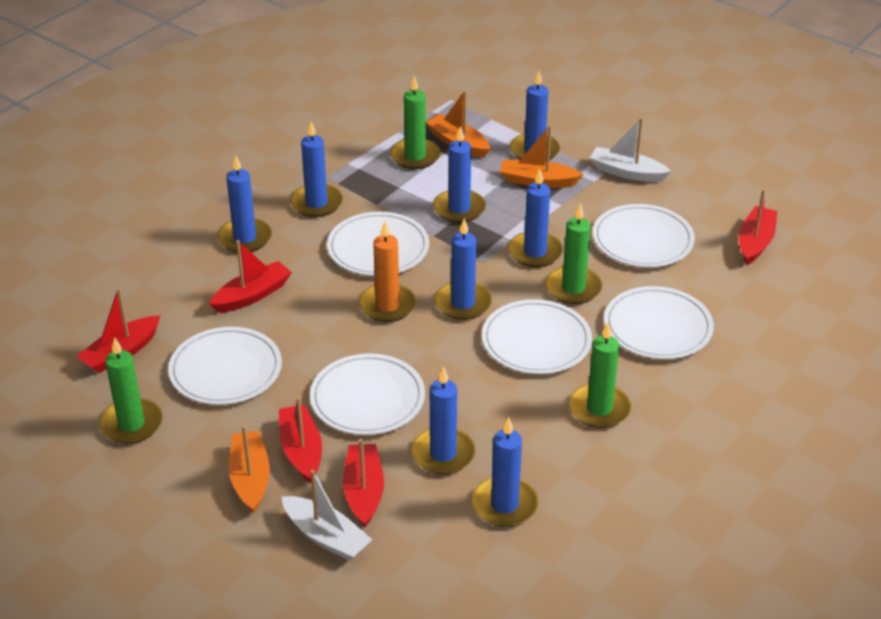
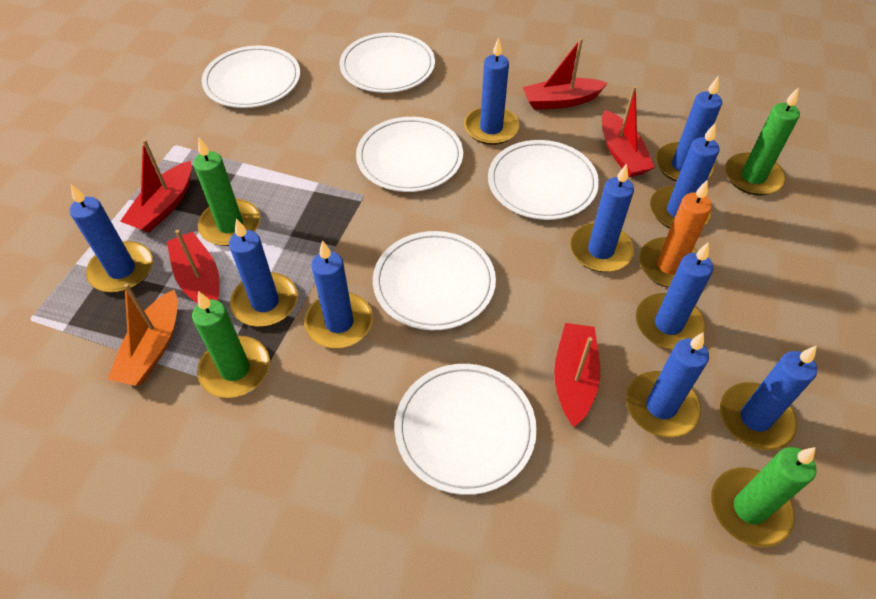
blue candle: [217,155,272,253] [290,121,343,217] [411,366,475,475] [433,126,486,223] [435,218,492,320] [472,417,538,527] [508,169,563,267] [510,70,560,161] = 8 -> [70,184,153,293] [229,219,298,326] [304,240,373,348] [464,38,519,145] [570,164,634,272] [626,332,709,438] [636,242,713,350] [650,122,720,228] [656,76,722,182] [720,345,817,450] = 10
orange boat: [229,425,270,513] [426,90,490,158] [500,125,584,188] = 3 -> [108,284,178,386] = 1
white boat: [282,470,372,561] [590,118,672,182] = 2 -> none = 0

